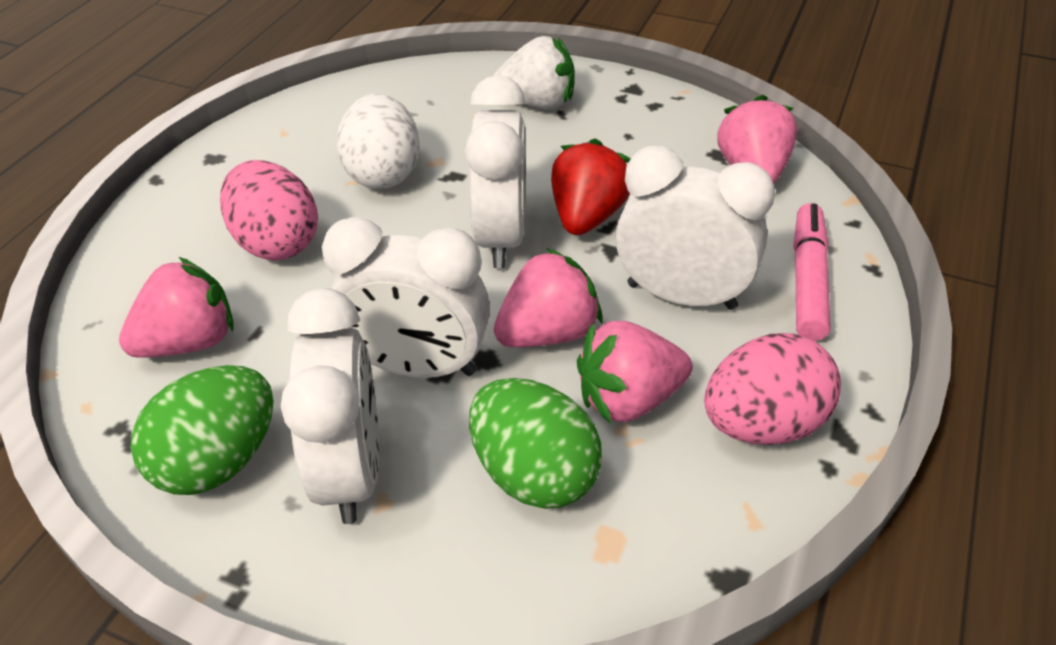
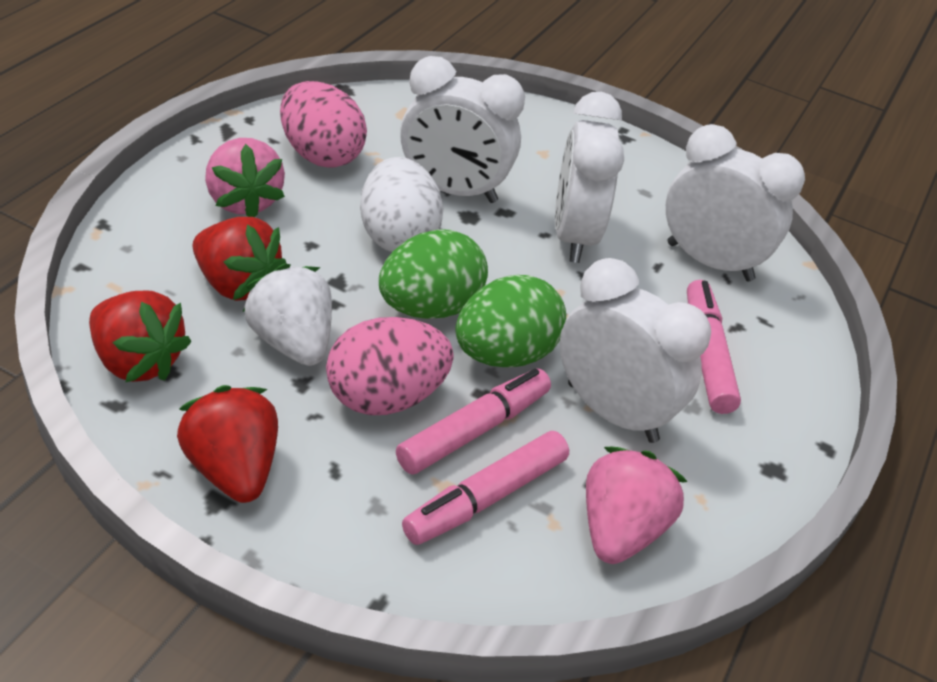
pink marker: [794,203,831,341] = 1 -> [396,368,551,475] [402,431,569,545] [687,280,741,414] = 3
pink strawberry: [119,257,234,358] [494,248,602,347] [577,321,693,424] [717,95,797,184] = 4 -> [205,138,285,217] [586,447,688,564] = 2
red strawberry: [551,139,631,235] = 1 -> [89,291,192,383] [177,385,278,503] [192,217,287,301] = 3

